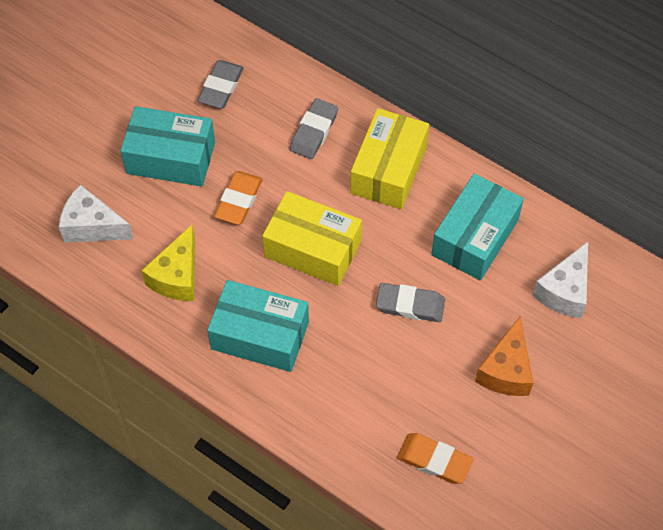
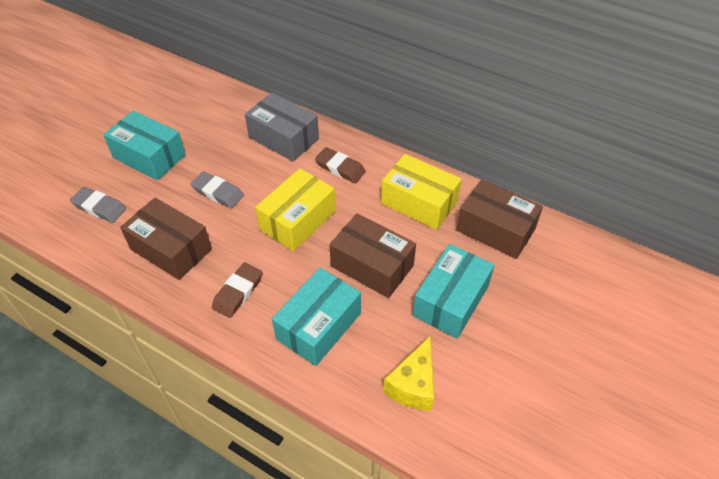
brown box: none = 0 -> [120,198,212,280] [329,213,416,298] [456,179,543,259] = 3
brown eraser: none = 0 -> [212,262,263,318] [315,147,366,183] = 2
grey box: none = 0 -> [245,93,319,162] = 1
grey eraser: [197,60,244,108] [289,98,338,159] [376,283,445,322] = 3 -> [70,187,126,223] [191,171,244,208] = 2
orange cheese: [475,316,533,396] = 1 -> none = 0
orange eraser: [214,171,262,225] [397,433,474,484] = 2 -> none = 0
white cheese: [59,184,133,242] [532,242,588,318] = 2 -> none = 0

